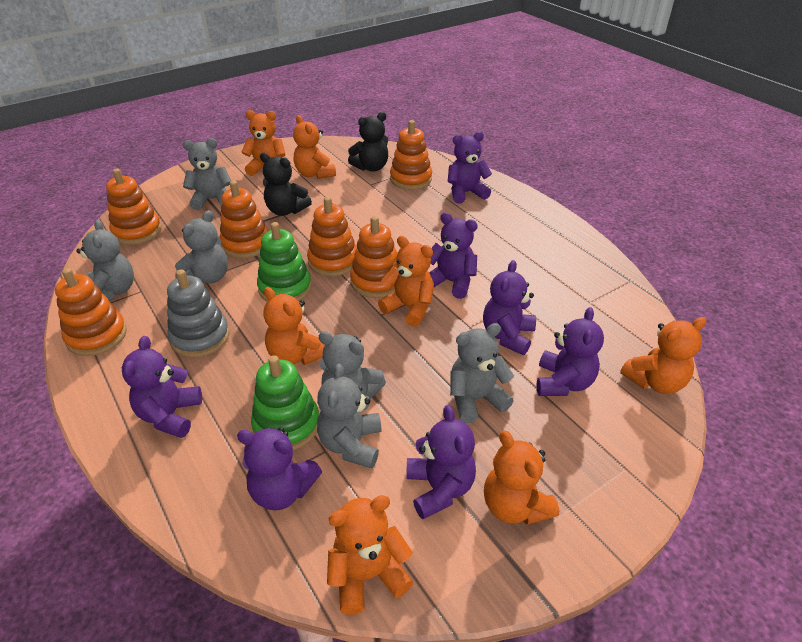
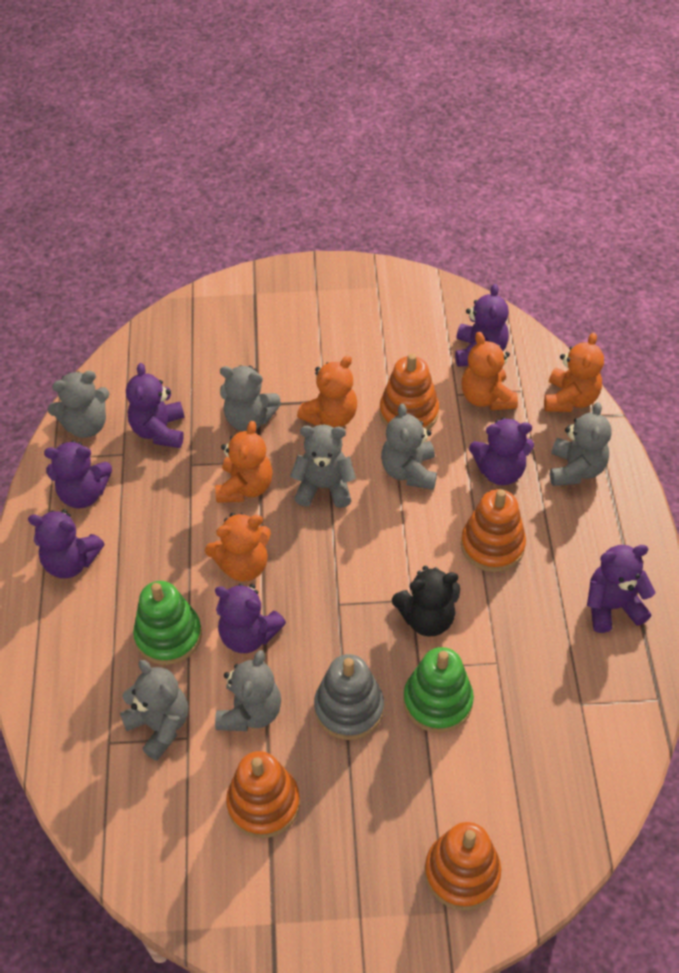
black teddy bear: [260,153,312,216] [348,112,388,172] = 2 -> [392,566,460,637] = 1
grey teddy bear: [76,220,134,301] [175,210,228,283] [183,138,231,210] [317,363,382,468] [318,331,386,399] [450,323,514,423] = 6 -> [47,371,110,438] [120,660,188,760] [215,650,281,731] [220,365,281,431] [290,425,356,508] [381,403,437,490] [550,402,612,486] = 7
orange stacking toy: [55,268,127,356] [106,169,162,245] [220,181,269,258] [307,197,357,276] [350,216,398,298] [390,120,432,190] = 6 -> [226,751,300,838] [380,353,439,430] [425,822,501,910] [461,489,526,572] = 4
orange teddy bear: [241,110,286,176] [263,287,325,365] [293,115,336,179] [327,495,413,615] [378,236,434,327] [484,430,559,525] [620,317,706,394] = 7 -> [205,513,271,582] [215,421,273,503] [297,356,357,428] [462,332,518,410] [544,332,604,412] = 5

